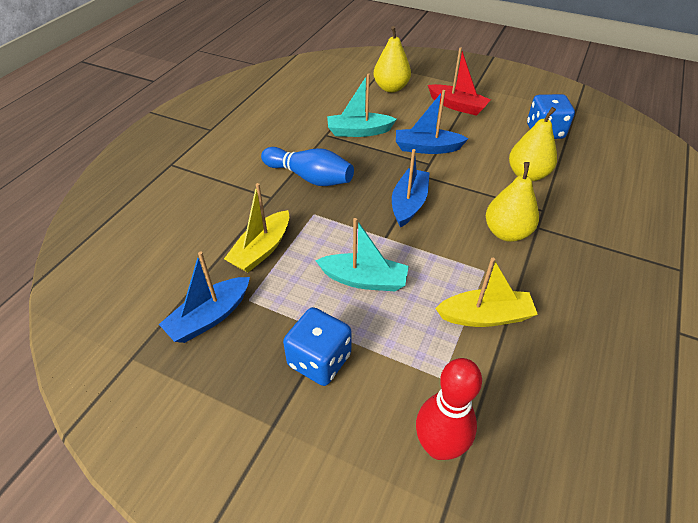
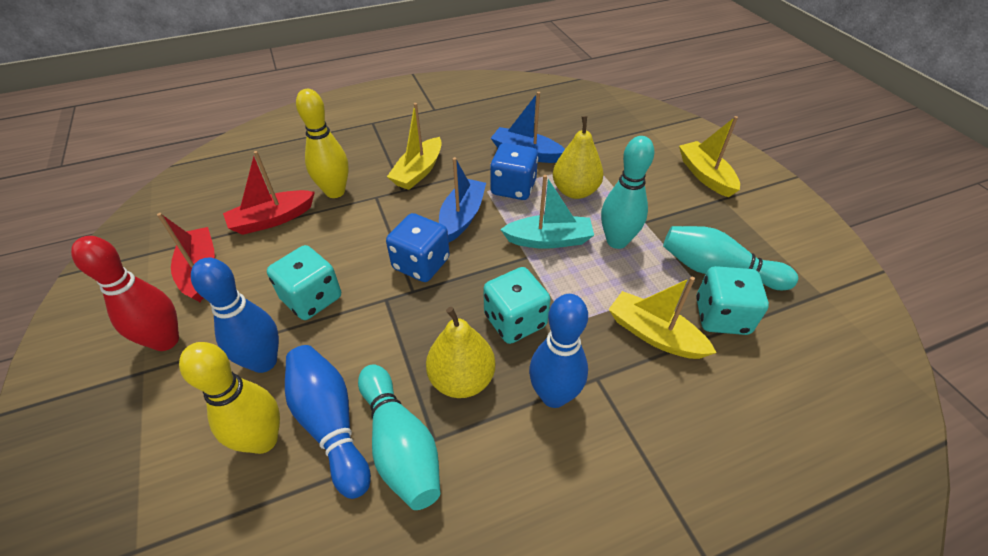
blue boat: [159,251,250,343] [392,149,430,228] [396,90,469,154] = 3 -> [439,157,486,242] [491,92,565,163] = 2
blue bowling pin: [261,147,354,186] = 1 -> [191,258,279,373] [285,345,371,499] [529,294,588,408] = 3
red boat: [428,48,491,116] = 1 -> [157,213,215,302] [223,151,315,235] = 2
turquoise boat: [315,218,409,291] [327,73,397,137] = 2 -> [500,175,594,249] = 1
turquoise bowling pin: none = 0 -> [358,364,440,510] [601,136,654,249] [663,226,798,290] = 3
turquoise dice: none = 0 -> [267,245,341,320] [483,267,551,344] [696,266,769,335] = 3
yellow boat: [224,183,289,272] [435,258,538,327] = 2 -> [387,103,442,190] [608,277,717,359] [679,116,740,197] = 3
yellow bowling pin: none = 0 -> [179,342,280,454] [296,89,349,198] = 2
yellow pear: [374,26,411,92] [486,162,539,242] [509,107,557,181] = 3 -> [426,307,495,398] [553,116,603,199] = 2

